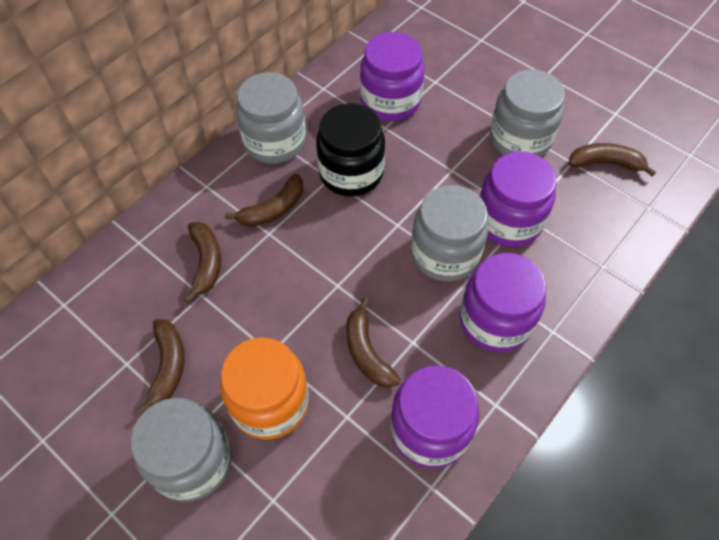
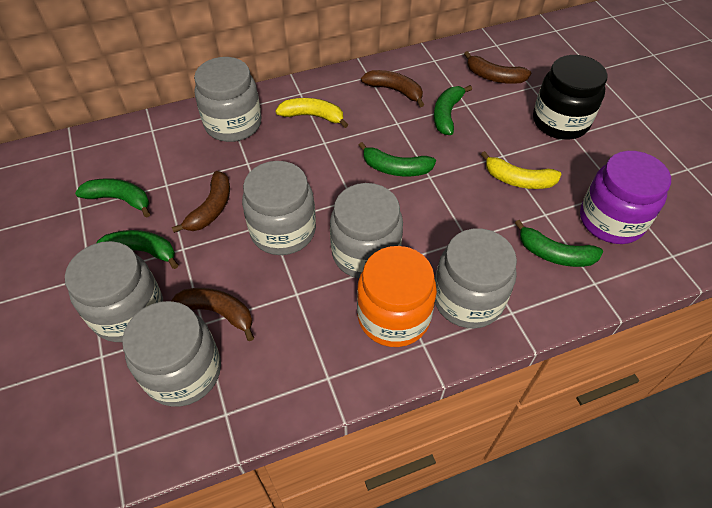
brown banana: [137,319,184,415] [184,222,221,303] [225,174,303,227] [346,298,401,388] [569,143,656,176] = 5 -> [171,288,254,341] [172,171,230,233] [361,70,424,107] [464,51,531,84] = 4
green banana: none = 0 -> [75,178,150,218] [96,230,178,269] [359,142,436,176] [434,85,472,135] [515,220,603,267] = 5
grey jar: [131,398,232,502] [236,72,306,164] [411,185,489,282] [490,70,565,157] = 4 -> [65,241,163,342] [122,301,221,407] [194,57,262,142] [242,161,316,255] [330,183,403,279] [435,229,517,329] = 6
purple jar: [360,32,425,121] [390,365,480,468] [460,253,546,352] [480,151,556,247] = 4 -> [580,151,671,244] = 1
yellow banana: none = 0 -> [275,98,348,128] [481,151,562,189] = 2

